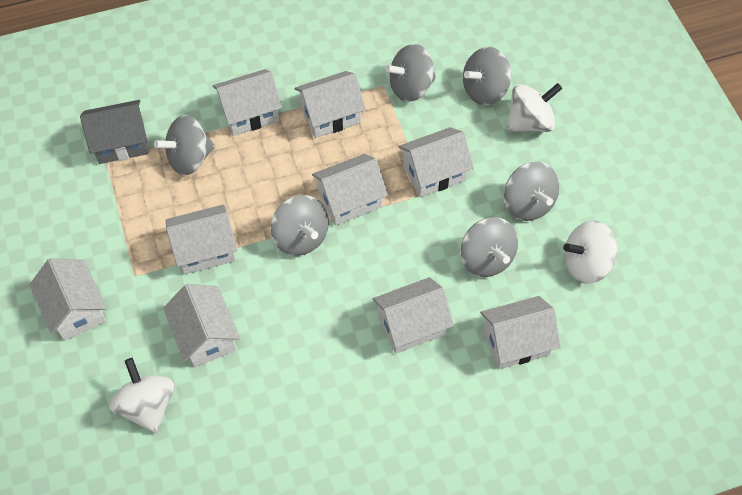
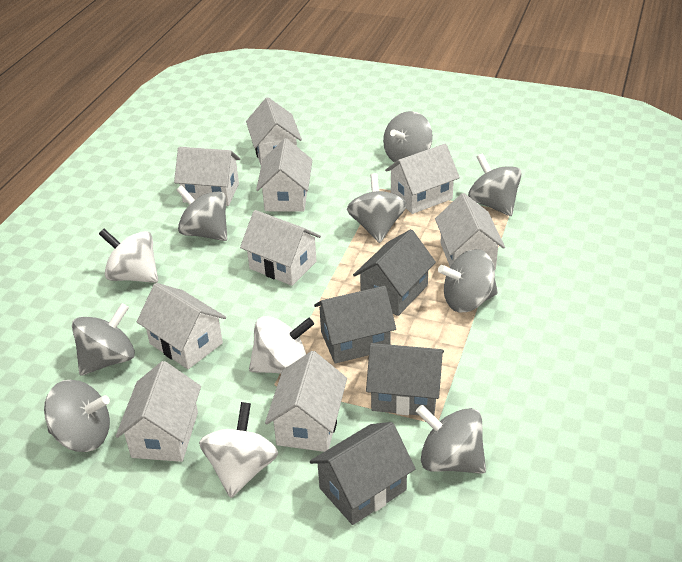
grey house: [80,100,149,164] = 1 -> [310,422,416,525] [314,286,396,363] [353,229,436,316] [366,343,444,416] = 4
grey spinning top: [154,115,215,175] [271,195,329,256] [385,44,436,102] [460,217,518,277] [463,47,511,105] [504,162,559,221] = 6 -> [44,380,110,452] [72,303,135,375] [176,185,227,241] [347,173,407,243] [383,111,433,162] [416,405,486,474] [438,249,498,313] [468,153,522,216] = 8

